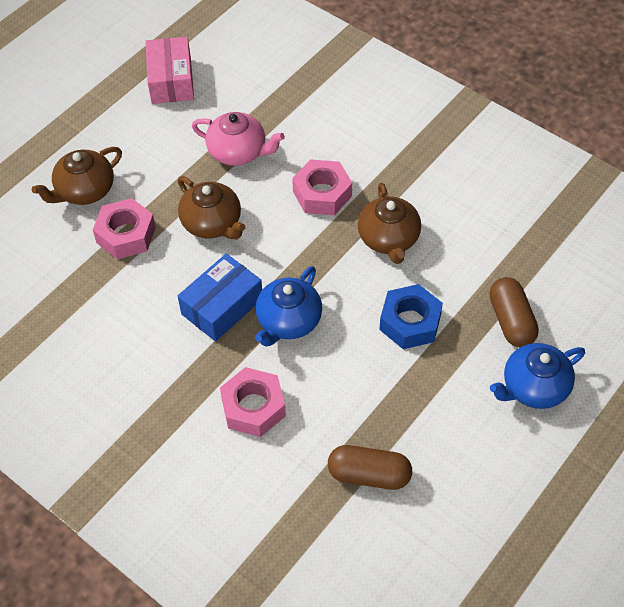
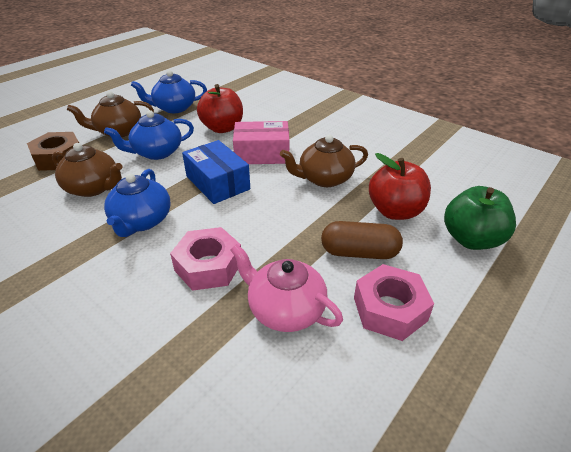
blue nut: [379,284,443,349] = 1 -> none = 0
blue teapot: [255,266,322,347] [490,343,585,409] = 2 -> [104,110,194,160] [104,169,171,237] [131,70,207,113] = 3
brown capsule: [328,445,412,490] [490,277,539,347] = 2 -> [321,221,403,259] = 1
brown nut: none = 0 -> [27,132,79,171] = 1
green apple: none = 0 -> [444,186,516,250] = 1
pink nut: [93,198,156,259] [220,367,286,437] [292,159,352,216] = 3 -> [170,227,241,291] [354,264,434,341] = 2
red apple: none = 0 -> [197,84,243,133] [369,153,431,220] = 2

